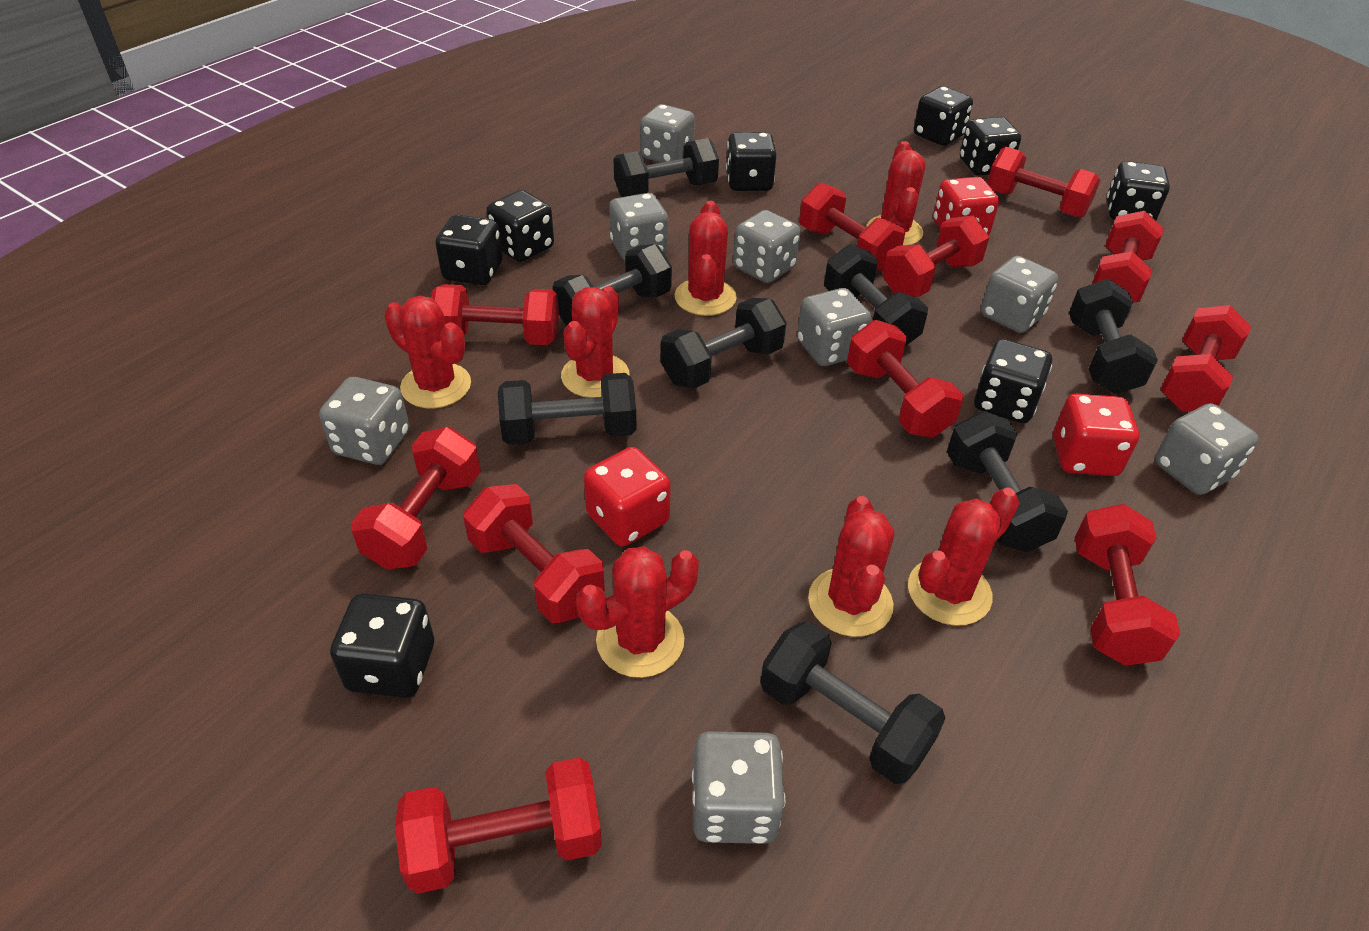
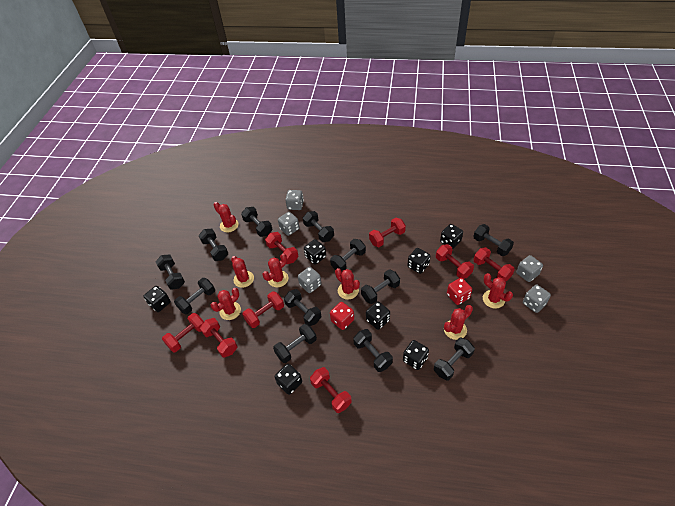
black dice: [330,593,434,698] [436,215,503,285] [487,190,554,262] [726,132,777,191] [914,86,973,146] [960,117,1021,176] [974,339,1052,423] [1107,161,1170,220] = 8 -> [143,286,171,312] [275,364,302,395] [304,239,326,265] [366,301,390,330] [403,340,429,370] [407,248,430,274] [440,224,463,249] = 7
black dumbbell: [498,373,637,445] [552,244,672,326] [613,138,719,197] [661,298,787,389] [760,621,946,784] [824,244,928,346] [947,411,1068,552] [1069,279,1158,394] = 8 -> [156,255,185,290] [174,278,215,314] [199,229,228,261] [241,207,272,237] [273,324,317,363] [284,289,322,326] [303,211,334,242] [330,239,366,271] [353,329,393,372] [361,270,400,304] [434,337,475,381] [473,224,514,256] = 12
grey dice: [319,377,410,465] [609,193,668,261] [640,104,695,163] [692,731,785,844] [733,210,801,283] [797,288,872,366] [981,256,1058,333] [1155,403,1259,495] = 8 -> [278,212,300,236] [285,190,304,210] [298,267,321,293] [516,255,543,282] [523,285,551,313] = 5
red dice: [584,447,671,546] [933,177,999,236] [1053,393,1139,476] = 3 -> [330,302,354,330] [447,278,472,305] = 2
red dumbbell: [351,427,481,569] [395,757,602,894] [431,284,559,345] [463,484,605,623] [799,182,905,271] [847,320,963,438] [883,216,989,297] [987,147,1100,218] [1075,504,1180,666] [1092,211,1164,303] [1160,305,1251,412] = 11 -> [162,313,204,352] [200,318,238,358] [242,291,284,328] [265,232,298,264] [310,367,352,413] [369,218,406,247] [436,244,474,279] [474,247,515,282] = 8

